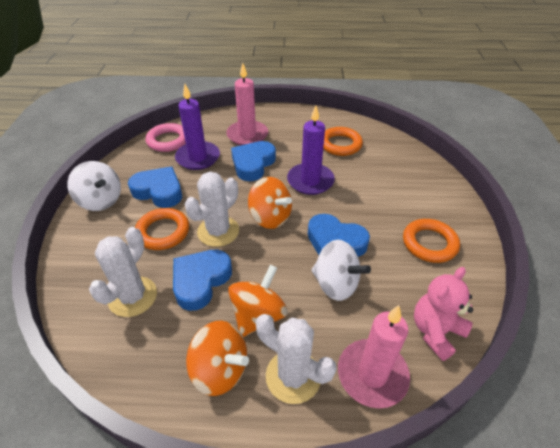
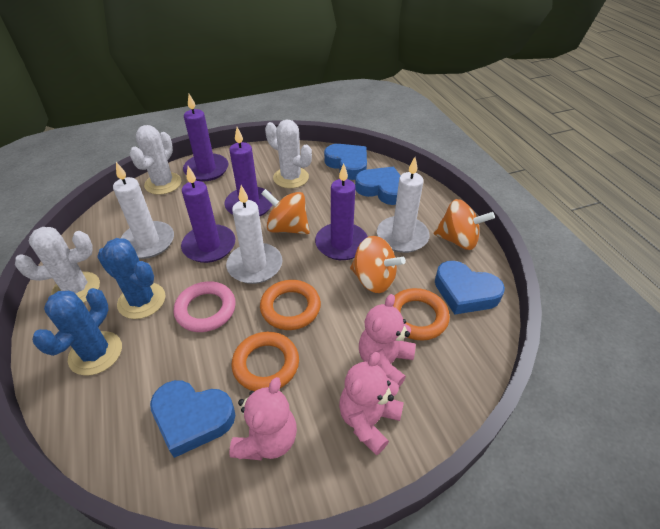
blue cactus: none = 0 -> [32,288,122,376] [97,238,166,319] = 2
pink candle: [226,63,268,145] [338,305,410,408] = 2 -> none = 0
pink teddy bear: [414,267,473,361] = 1 -> [229,377,297,460] [339,352,404,455] [359,294,416,387] = 3
purple candle: [175,84,220,170] [287,105,335,195] = 2 -> [181,166,235,263] [183,94,229,181] [225,127,273,216] [315,164,368,260] = 4
white candle: none = 0 -> [113,162,174,259] [226,185,282,284] [377,157,430,253] = 3
white spinning top: [67,161,121,211] [311,240,371,301] = 2 -> none = 0

